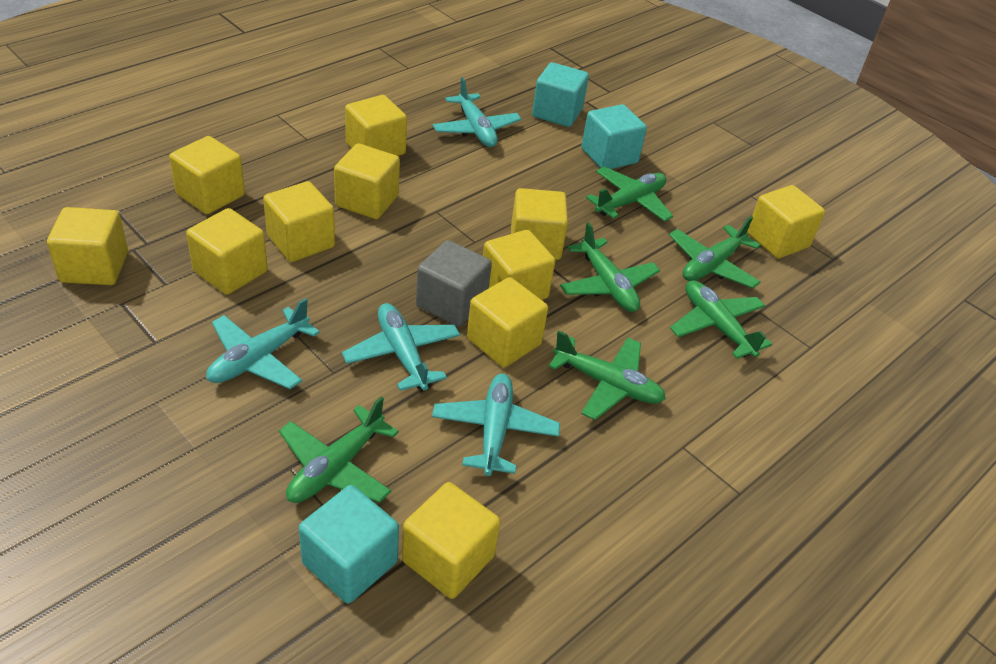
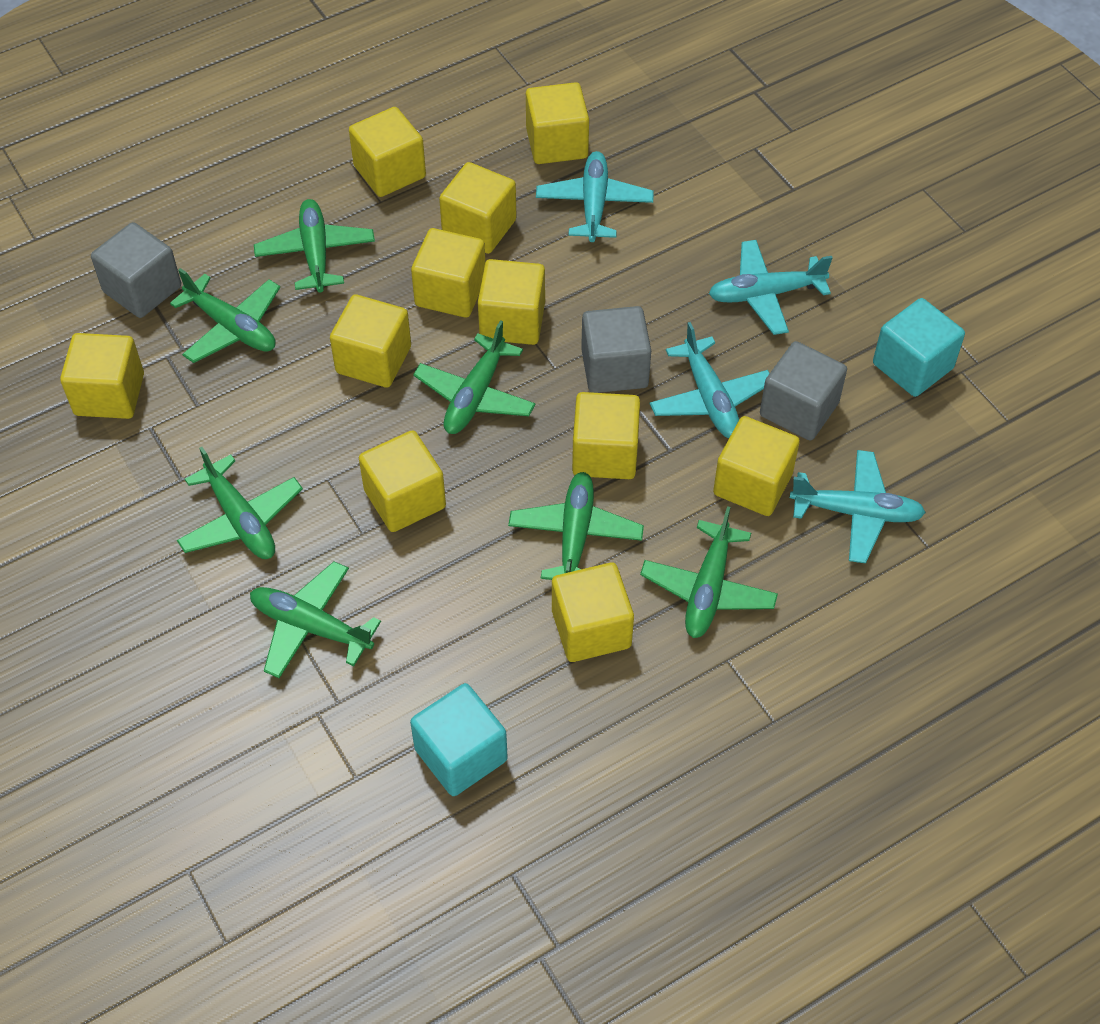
green plane: [279,396,399,503] [548,330,666,420] [560,222,660,312] [586,166,673,222] [669,216,760,289] [670,280,772,359] = 6 -> [170,268,280,363] [177,447,303,559] [250,562,381,678] [254,199,375,293] [413,320,536,434] [508,472,644,580] [640,506,778,638] = 7
grey cube: [416,240,492,327] = 1 -> [91,222,181,318] [581,306,651,393] [760,341,847,440] = 3
turquoise cube: [299,485,399,604] [532,62,589,127] [581,104,647,169] = 3 -> [410,683,508,796] [873,298,965,397] = 2

